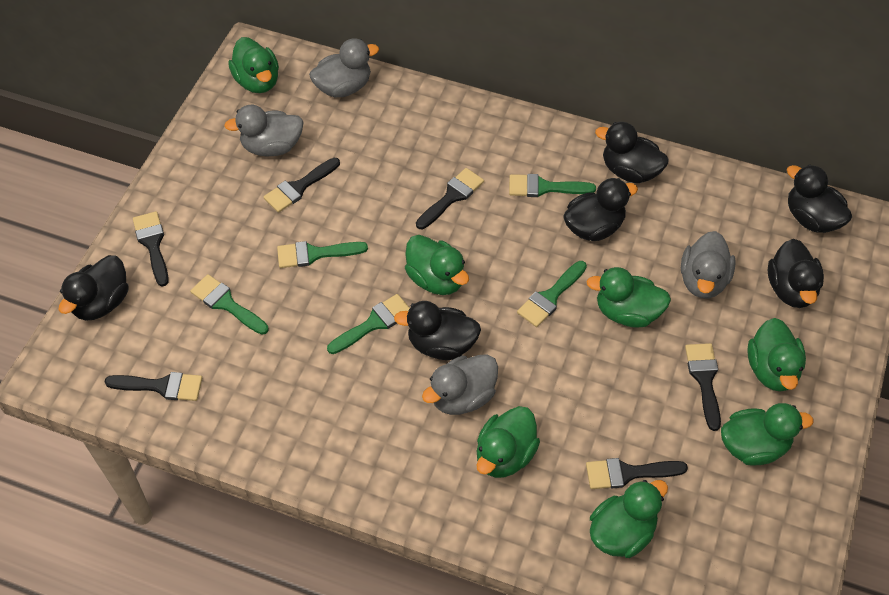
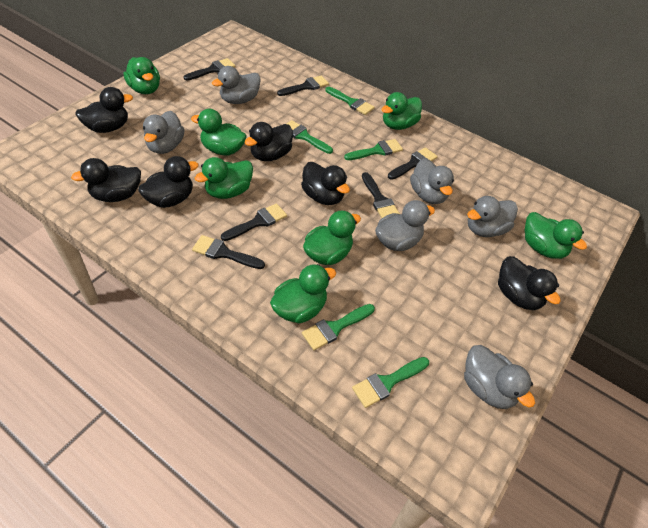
grey duck: [224,105,304,156] [309,38,379,97] [422,354,498,415] [681,231,736,299] = 4 -> [143,111,184,154] [212,66,261,104] [375,200,435,251] [410,158,454,204] [464,345,535,409] [467,196,518,237] = 6

